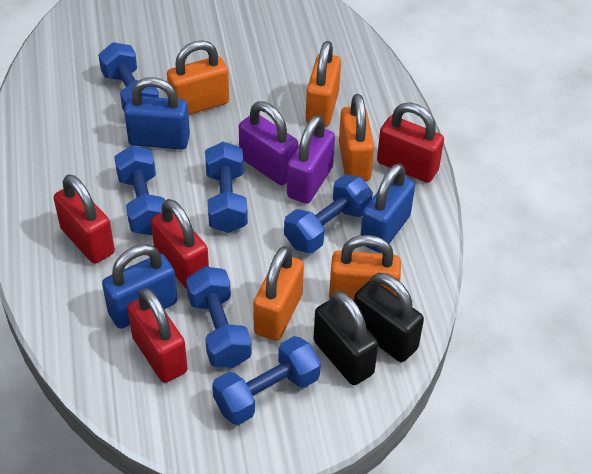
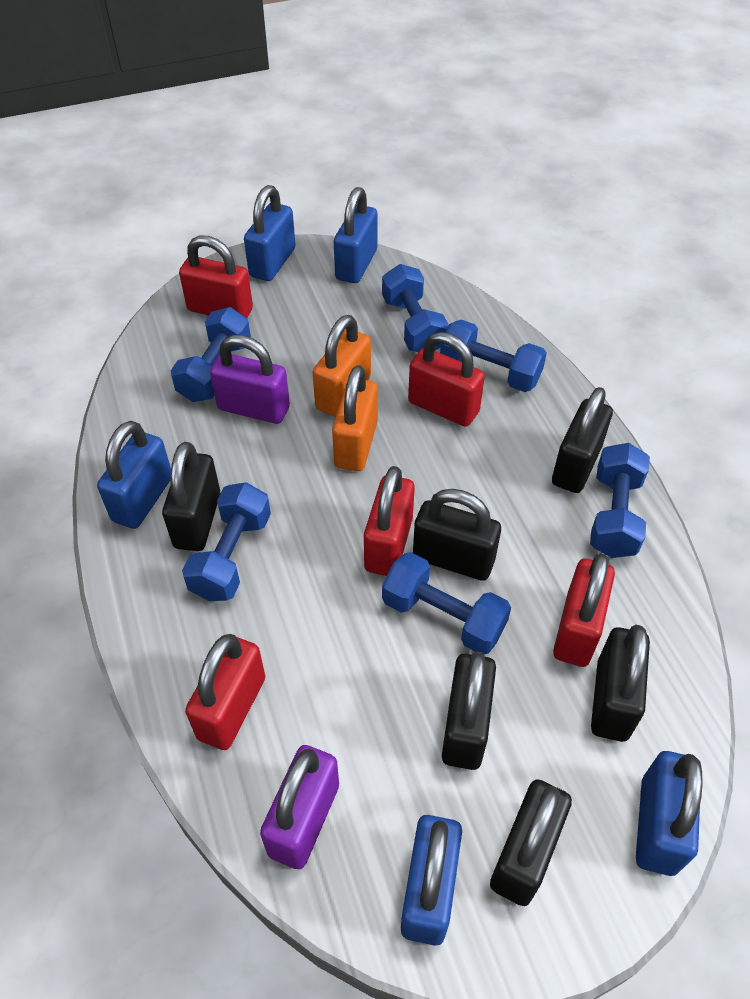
black padlock: [313,291,378,385] [354,273,424,362] = 2 -> [162,442,220,551] [413,489,501,581] [442,652,496,770] [490,779,572,906] [552,387,613,493] [591,625,650,742] = 6
blue padlock: [102,244,177,329] [124,77,190,150] [361,163,415,253] = 3 -> [97,421,171,529] [244,185,296,281] [334,187,378,283] [401,815,462,946] [636,751,703,876] = 5
orange padlock: [167,40,229,115] [253,246,304,341] [306,41,341,127] [329,235,401,300] [339,94,374,181] = 5 -> [313,315,371,417] [332,365,378,471] = 2
red padlock: [54,174,115,264] [127,288,188,383] [151,199,209,289] [377,103,444,183] = 4 -> [179,235,253,318] [185,634,265,750] [364,466,415,576] [408,332,485,427] [553,553,615,667] = 5

